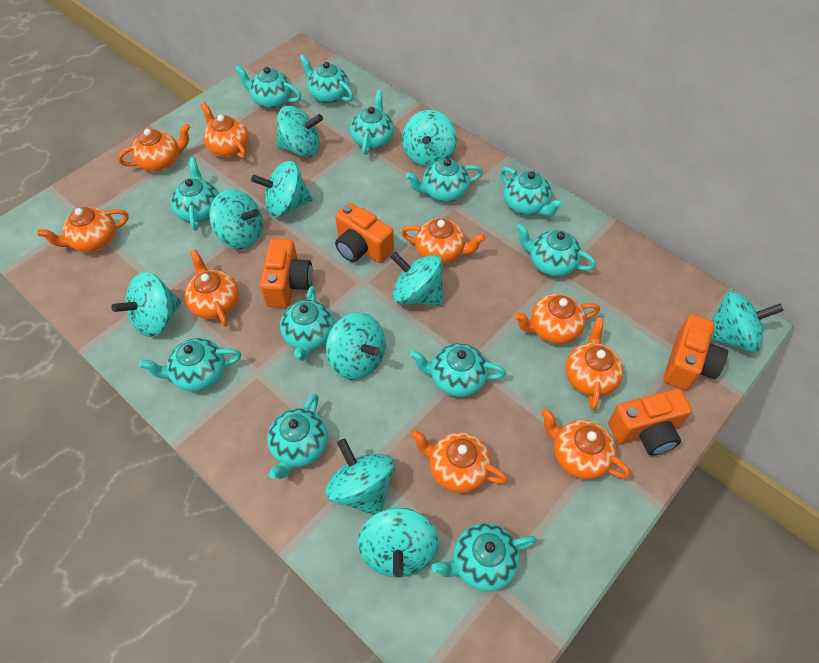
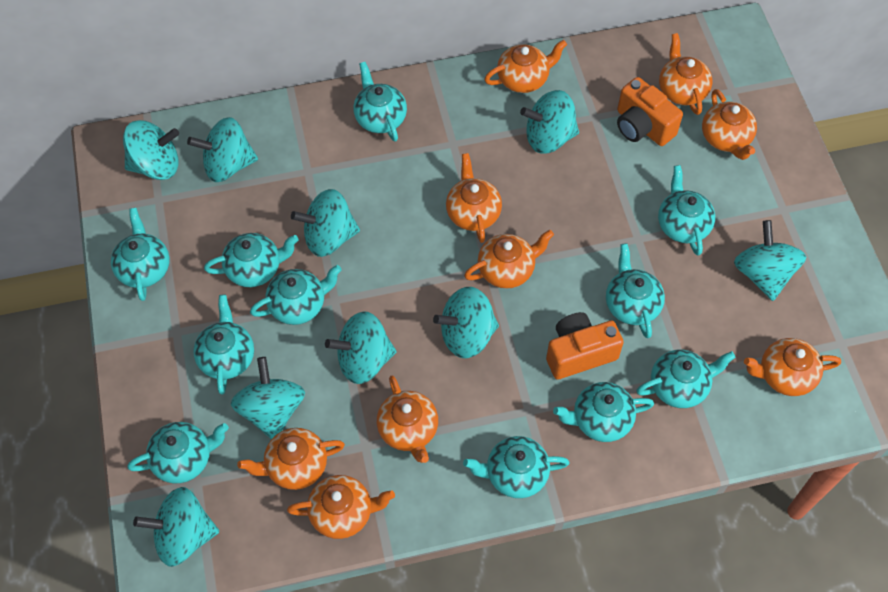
orange camera: [260,238,313,308] [335,203,394,263] [608,389,692,456] [663,314,728,390] = 4 -> [546,312,624,380] [617,77,683,146] = 2
turquoise spinning top: [111,272,182,337] [209,189,263,249] [251,161,313,217] [276,106,323,157] [325,438,395,515] [326,312,386,380] [358,507,438,577] [390,251,443,306] [402,110,456,167] [711,291,784,353] = 10 -> [123,120,179,180] [133,487,219,567] [187,117,258,182] [231,357,305,439] [291,189,360,257] [325,311,396,384] [433,287,499,358] [520,90,579,154] [734,220,806,301] = 9
turquoise teapot: [139,338,241,392] [171,158,219,231] [235,65,301,109] [267,393,328,479] [280,286,335,361] [299,54,354,104] [350,90,395,155] [406,158,483,202] [410,343,506,397] [431,523,537,592] [500,167,563,216] [516,223,596,277] = 12 -> [111,208,170,301] [127,422,229,483] [193,295,254,395] [204,233,299,287] [250,265,342,325] [353,62,407,142] [463,436,569,498] [553,382,654,442] [606,243,665,338] [636,350,736,408] [658,165,715,255] = 11

